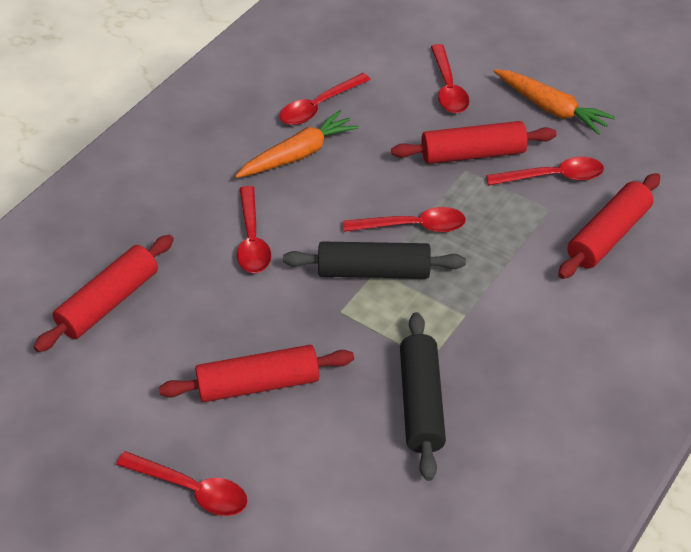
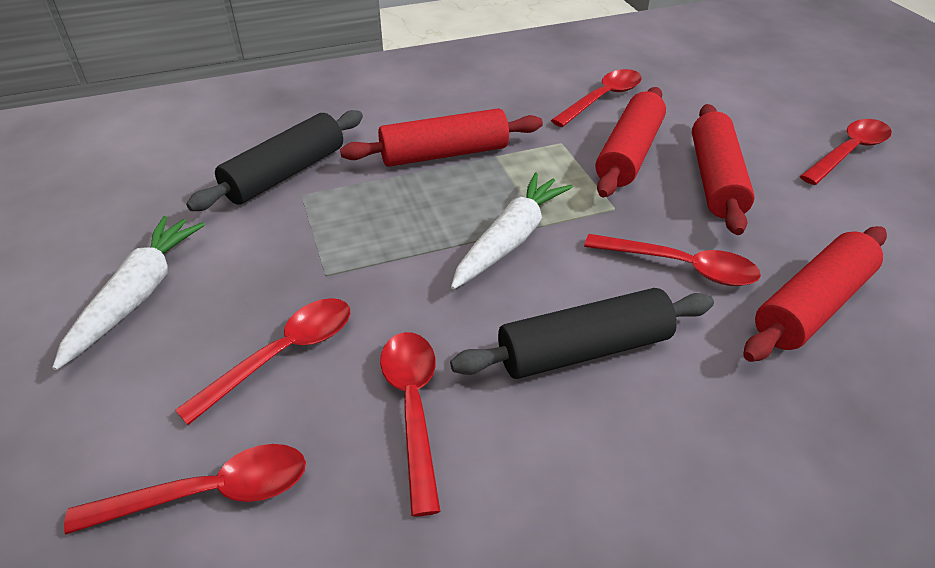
orange carrot: [235,110,359,178] [494,69,615,135] = 2 -> none = 0
white carrot: none = 0 -> [52,216,205,370] [451,172,573,289] = 2

